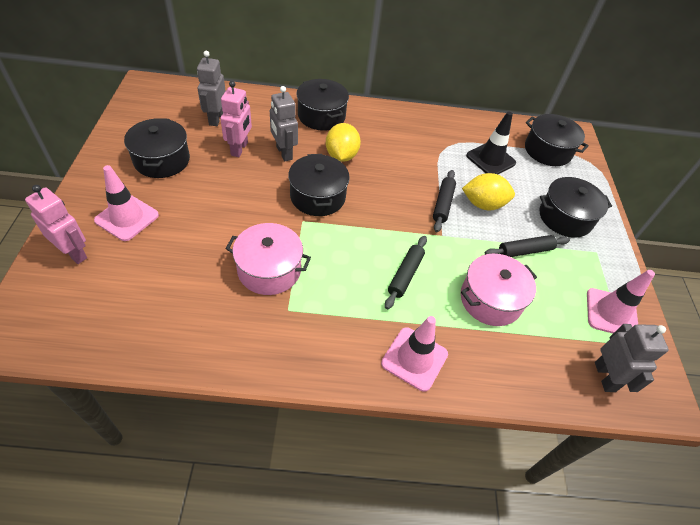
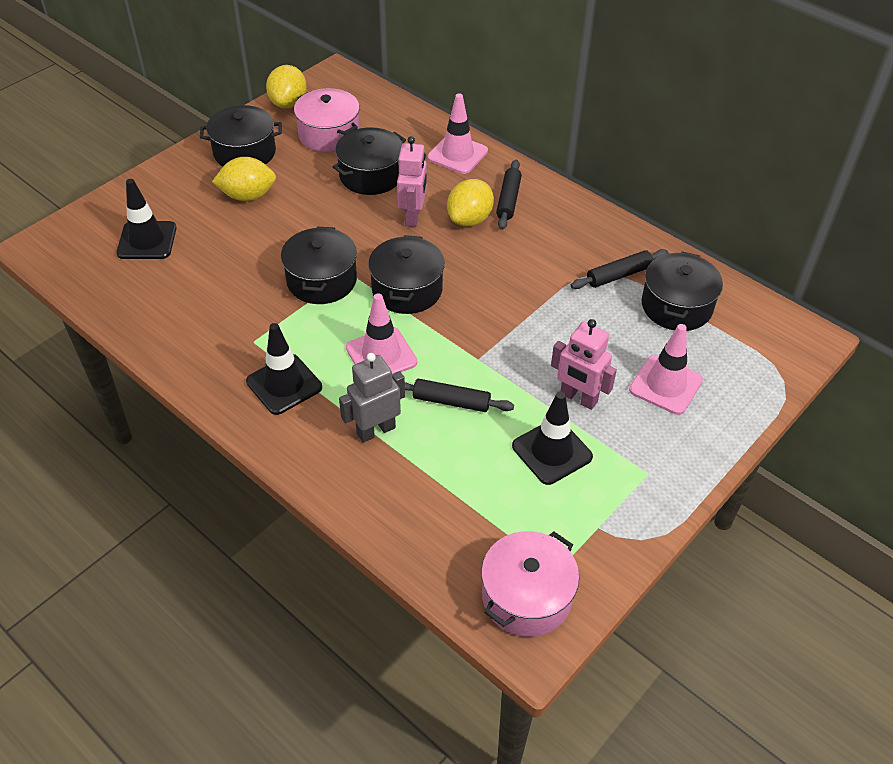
black traffic cone: [466,111,516,174] = 1 -> [117,179,176,259] [246,323,322,415] [512,391,593,485] = 3
grey robot: [197,51,226,126] [270,86,298,161] [595,324,669,392] = 3 -> [339,353,405,443] = 1
yellow lemon: [326,123,361,162] [462,173,515,210] = 2 -> [212,157,276,201] [266,65,307,108] [447,179,494,226] = 3

